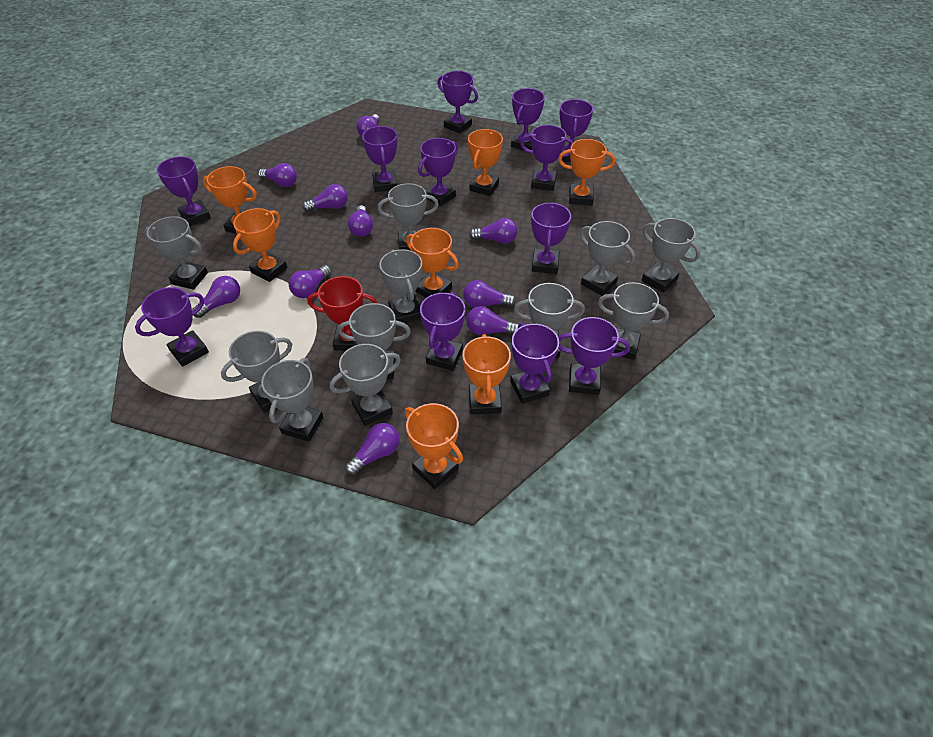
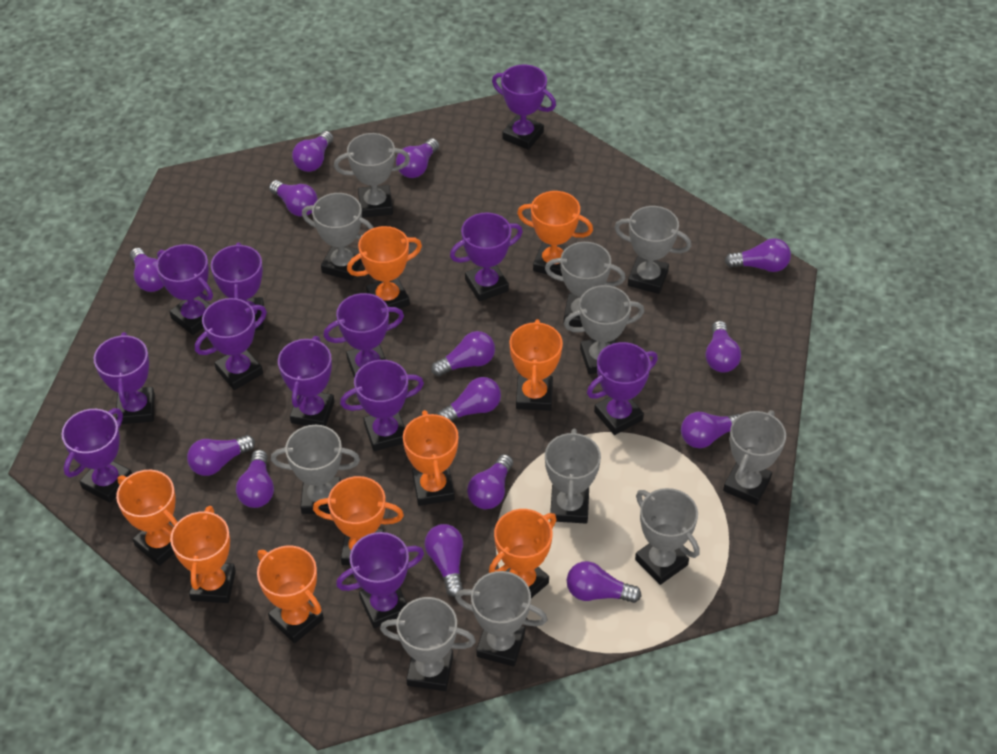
orange trophy: [203,166,257,234] [233,208,287,282] [405,403,463,489] [406,228,459,298] [462,334,511,414] [468,129,503,196] [558,139,615,205] = 7 -> [116,470,177,566] [170,506,236,603] [257,546,324,643] [313,476,404,566] [347,226,422,309] [403,410,458,506] [489,509,556,598] [509,319,563,411] [517,191,593,276] = 9
purple light bulb: [192,276,240,318] [258,163,297,187] [289,265,331,298] [303,184,348,212] [345,423,400,476] [348,205,373,237] [357,114,380,136] [463,280,516,308] [466,306,519,335] [469,218,518,244] = 10 -> [130,248,164,292] [187,435,255,476] [236,450,274,508] [269,180,318,216] [292,131,333,172] [396,138,439,178] [424,524,463,597] [431,331,495,376] [437,377,501,421] [467,454,513,509] [567,561,641,603] [681,412,740,448] [705,321,741,373] [725,238,791,272] = 14
red trophy: [308,276,377,351] = 1 -> none = 0

